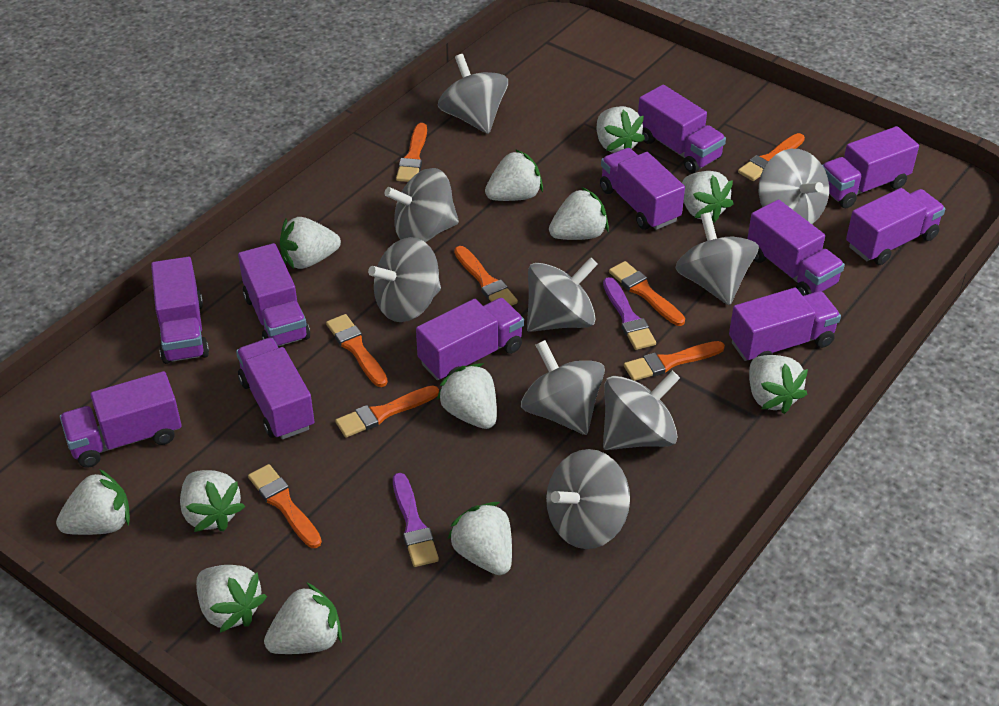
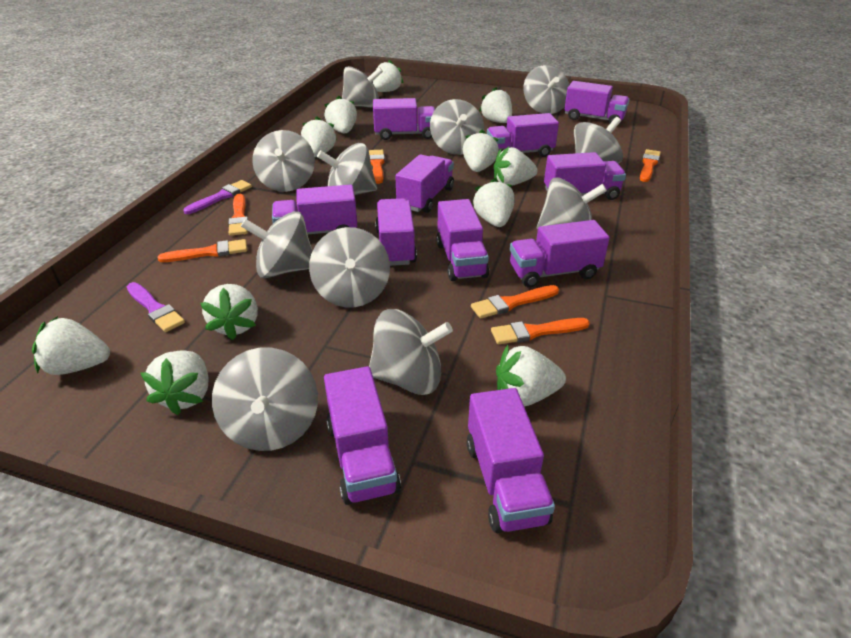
grey spinning top: [368,237,441,322] [384,168,459,242] [438,54,508,134] [521,340,605,435] [527,257,598,332] [546,449,630,549] [603,371,680,450] [675,212,759,305] [759,149,829,224] = 9 -> [212,348,318,451] [241,211,313,278] [252,130,315,192] [309,227,390,307] [317,143,377,195] [342,66,383,108] [369,309,453,395] [430,99,484,155] [524,65,569,114] [536,177,607,230] [574,117,623,164] = 11
orange brush: [248,464,322,548] [326,314,388,387] [335,385,439,438] [396,123,427,182] [454,246,518,306] [609,261,685,326] [624,341,725,381] [738,133,805,181] = 8 -> [158,239,247,262] [228,194,248,236] [369,150,385,184] [471,285,559,318] [491,318,590,344] [640,149,661,182] = 6
white strawberry: [56,469,130,535] [180,470,245,532] [196,565,267,633] [264,582,342,654] [280,217,341,269] [437,363,497,429] [447,502,512,575] [485,149,543,201] [549,187,609,240] [597,106,645,153] [682,171,734,223] [749,355,808,414] = 12 -> [32,316,110,375] [141,350,208,415] [200,284,258,340] [301,116,337,157] [325,96,357,133] [373,60,404,92] [463,130,499,172] [473,178,515,227] [479,87,512,123] [493,147,538,186] [496,345,566,407] = 11

